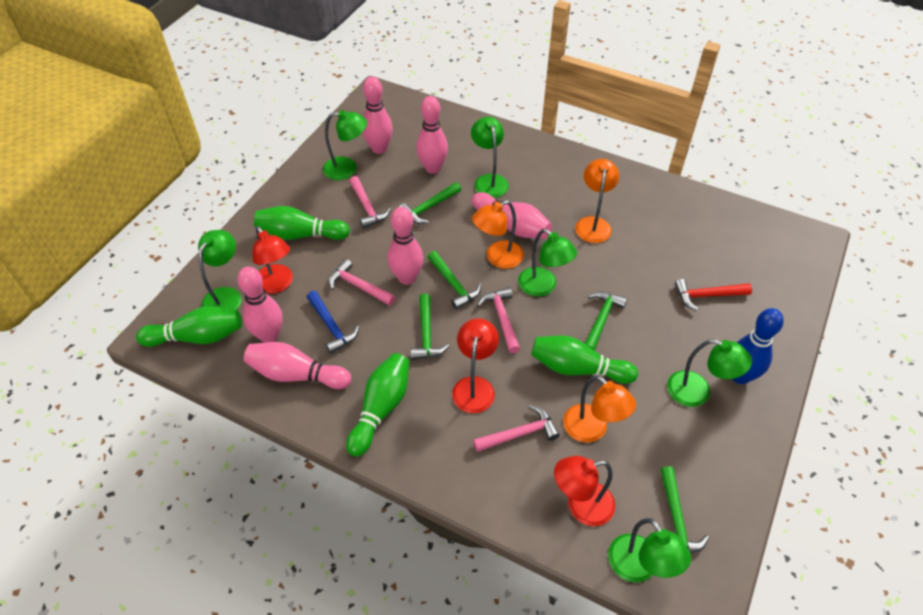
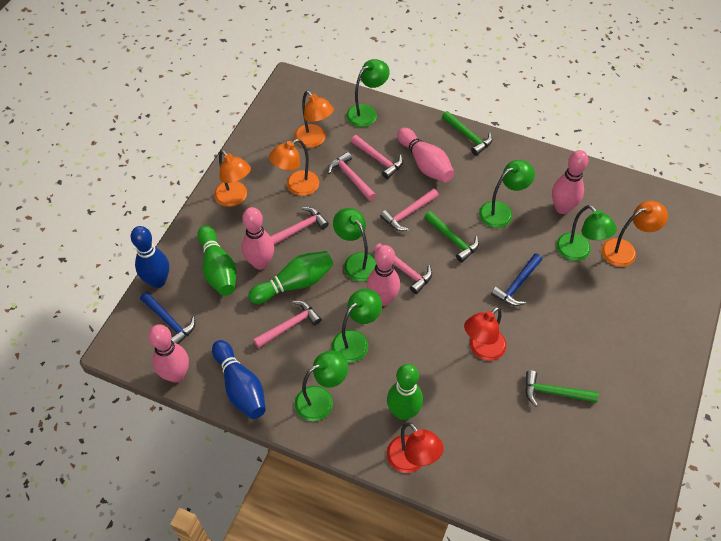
blue bowling pin: [733,308,784,384] = 1 -> [131,226,169,288] [212,340,266,419] = 2
blue hammer: [307,291,359,354] = 1 -> [140,292,195,344] [491,253,542,306] = 2
green bowling pin: [136,306,242,347] [254,206,350,240] [346,353,410,457] [531,336,638,384] = 4 -> [197,225,236,296] [248,251,334,304] [387,364,423,420] = 3
green hammer: [399,182,461,224] [410,294,449,360] [428,251,481,310] [585,291,627,351] [660,466,709,554] = 5 -> [424,211,479,263] [442,111,492,156] [525,370,599,407] = 3
orange lamp: [472,200,524,269] [563,375,636,443] [575,159,619,243] = 3 -> [214,150,251,207] [269,139,319,196] [294,91,334,148] [601,201,668,267] = 4
pink bowling pin: [238,267,283,343] [244,342,351,389] [362,76,393,154] [388,207,423,285] [416,96,448,174] [472,192,552,239] = 6 -> [149,324,189,382] [242,207,274,270] [367,245,400,306] [397,128,454,182] [552,150,588,214] = 5
pink hammer: [329,259,396,306] [349,176,391,229] [473,405,560,452] [477,287,520,353] = 4 -> [253,301,322,348] [270,207,329,245] [328,152,376,201] [351,135,403,179] [374,243,432,294] [380,189,439,231] = 6
red hammer: [675,279,752,311] = 1 -> none = 0
red lamp: [253,226,293,294] [452,318,499,413] [554,456,615,526] = 3 -> [387,422,444,473] [464,307,507,361] = 2

